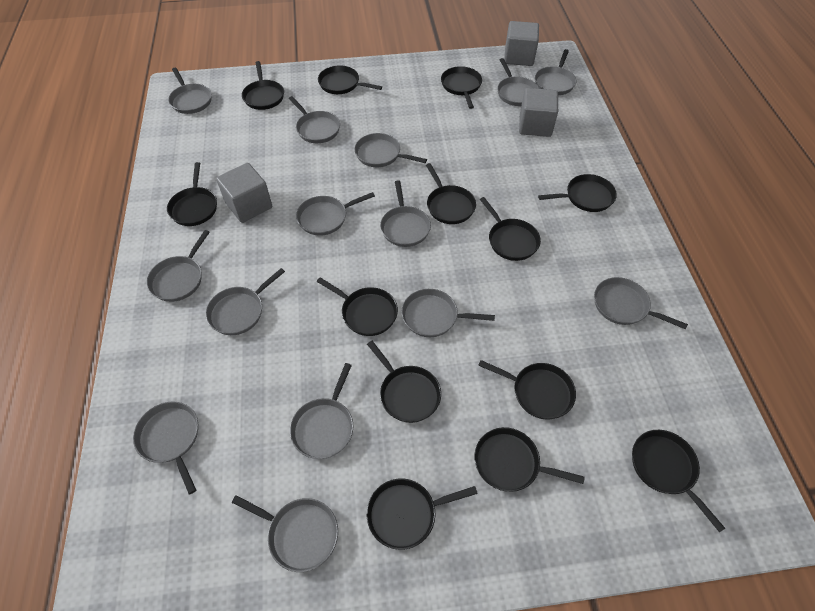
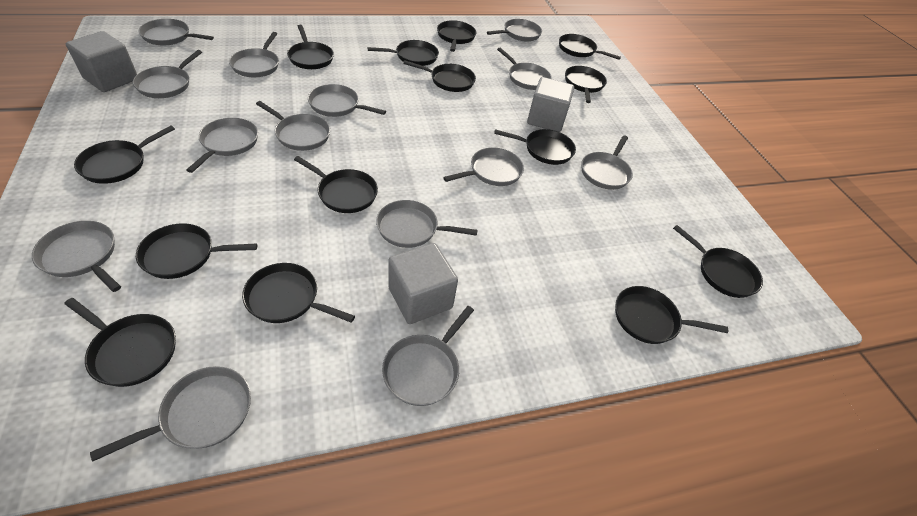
black pan: [167,162,217,226] [242,61,284,110] [317,277,398,336] [318,66,382,94] [367,341,441,423] [367,478,478,550] [426,163,476,224] [441,66,482,109] [475,427,585,492] [478,360,576,419] [480,197,541,261] [538,174,617,212] [632,430,726,532] = 13 -> [64,298,176,387] [74,125,175,184] [136,223,257,279] [242,263,355,323] [287,25,334,69] [294,156,378,213] [368,40,439,66] [403,60,476,92] [437,20,476,52] [494,129,576,165] [559,34,621,60] [565,66,607,103] [615,286,728,344] [673,225,763,298] = 14

